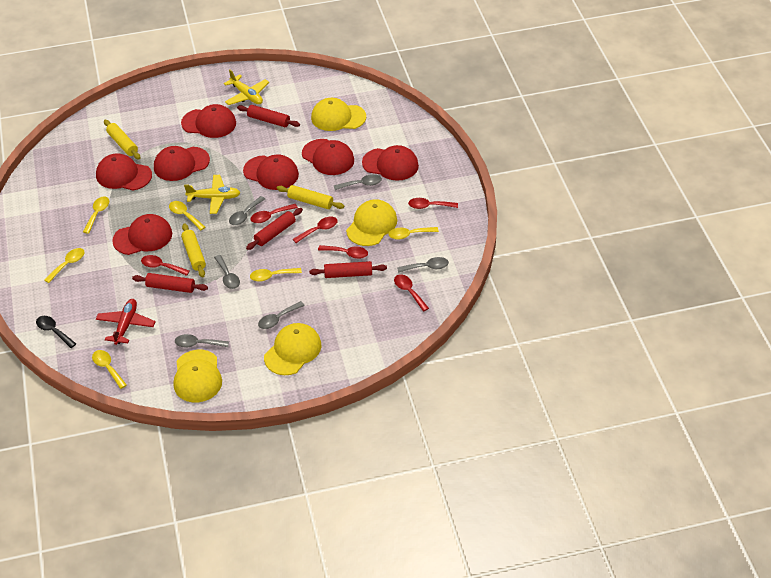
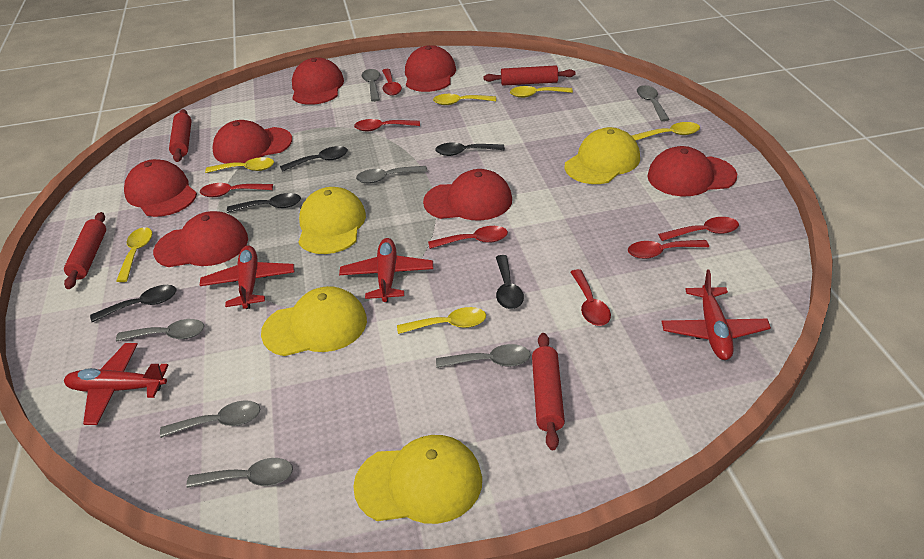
black spoon: [36,316,76,348] = 1 -> [90,285,177,322] [227,193,301,213] [280,146,348,172] [435,142,505,156] [496,255,524,309] = 5
grey spoon: [175,334,229,348] [214,255,240,289] [229,196,265,225] [258,301,305,329] [334,174,382,190] [397,257,449,273] = 6 -> [116,319,204,341] [160,400,260,438] [186,458,293,488] [356,166,427,183] [362,69,380,102] [436,344,531,368] [637,85,670,122] = 7
red plane: [96,299,156,345] = 1 -> [64,343,169,425] [200,246,294,309] [339,238,433,302] [662,269,771,360] = 4
red spoon: [141,255,190,276] [251,204,298,223] [293,217,338,243] [318,245,368,259] [394,274,429,312] [408,198,458,209] = 6 -> [200,183,273,197] [354,119,420,132] [382,69,402,96] [428,226,508,249] [570,269,611,326] [628,240,709,259] [658,217,739,241] = 7
yellow plane: [184,175,240,214] [224,70,269,105] = 2 -> none = 0
yellow rolling pin: [104,120,140,160] [181,223,206,277] [276,185,344,209] = 3 -> none = 0

